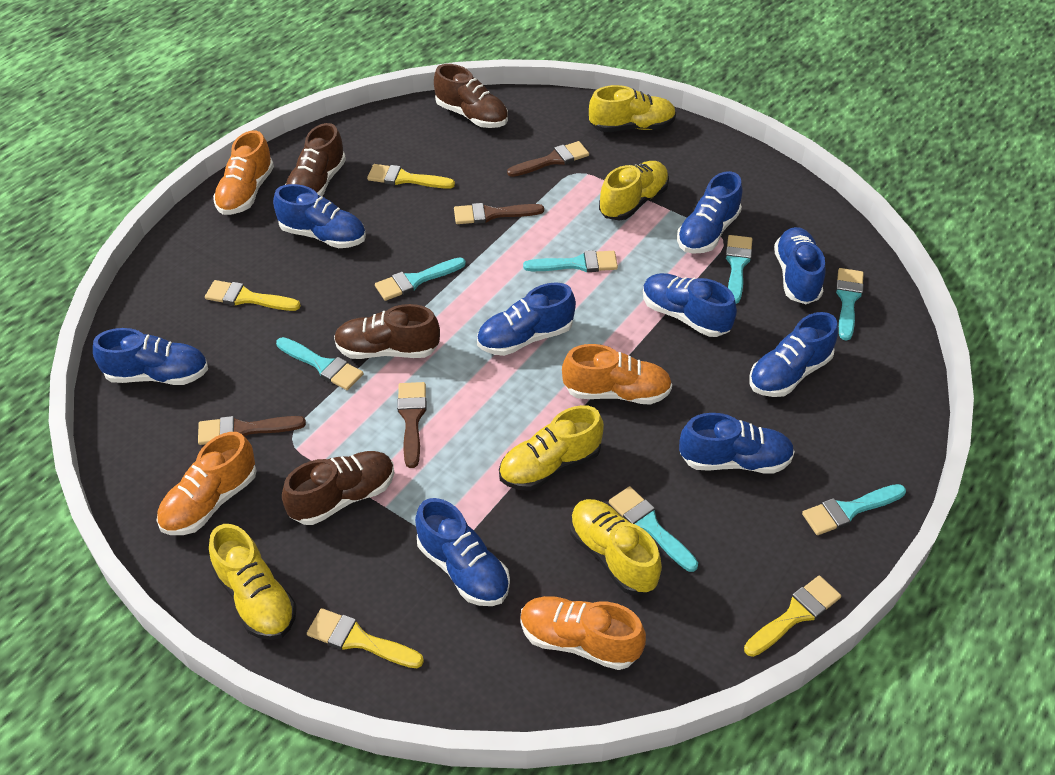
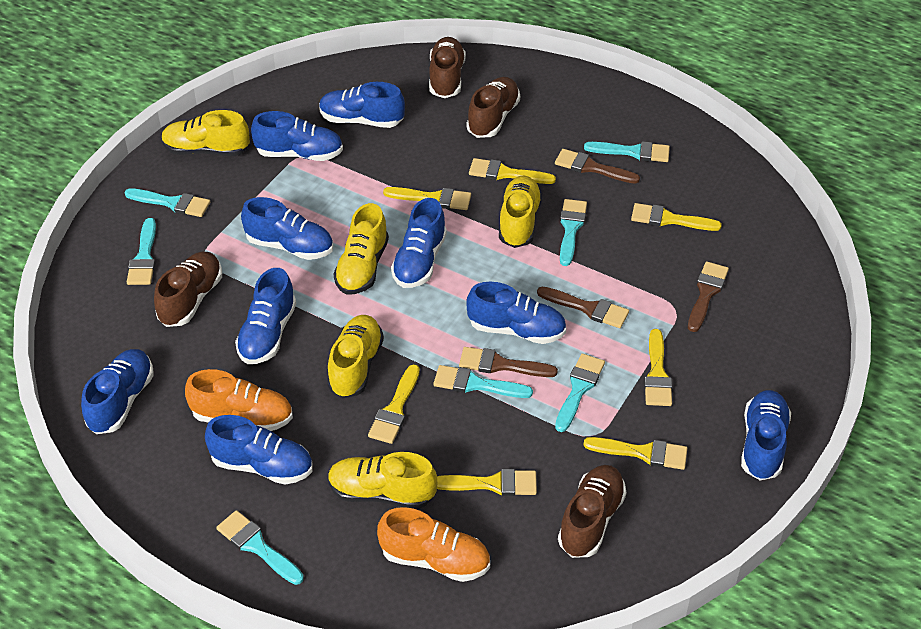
orange shoe: [156,432,257,535] [213,131,274,215] [520,596,646,670] [562,344,672,405] = 4 -> [185,369,293,431] [377,507,490,582] = 2
yellow brush: [205,280,301,311] [307,608,424,668] [367,164,455,189] [744,576,841,657] = 4 -> [368,364,420,444] [383,187,471,210] [437,469,537,496] [469,158,556,184] [584,437,687,470] [631,203,722,231] [644,329,672,406] = 7

